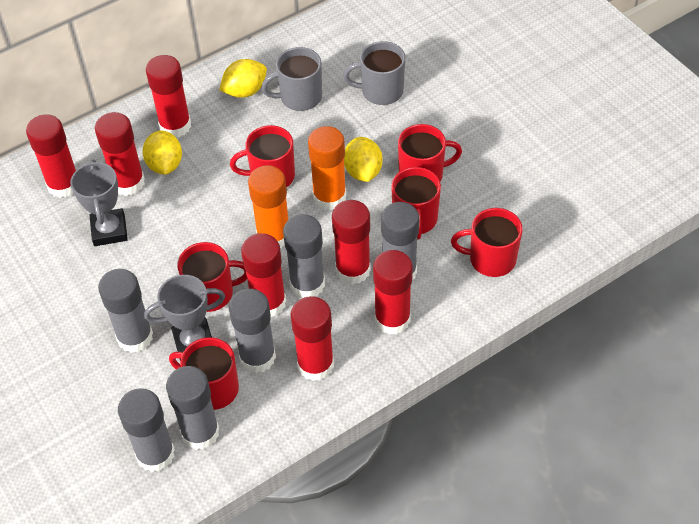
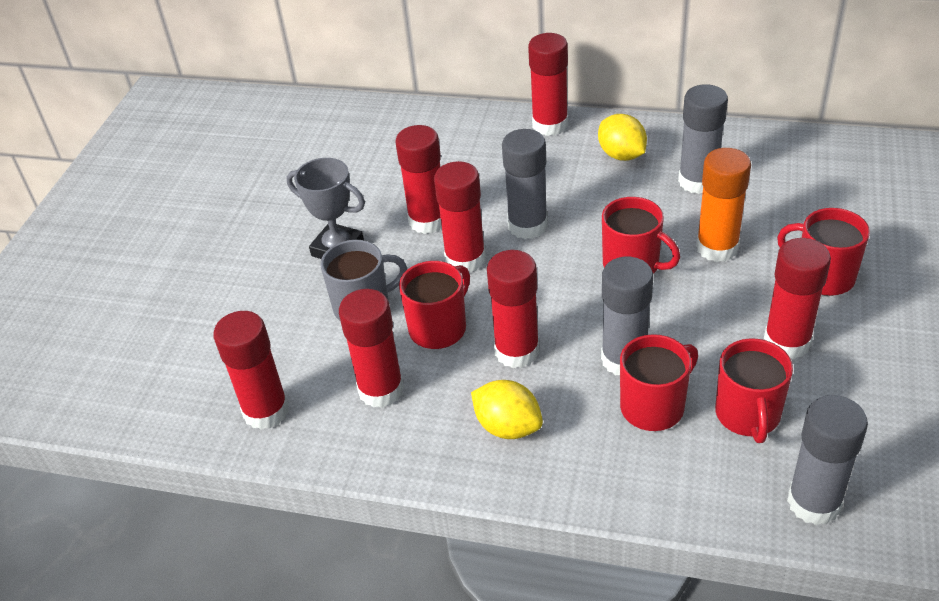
grey glue stick: [98,269,153,353] [118,388,175,472] [166,366,219,450] [229,289,276,373] [283,214,325,298] [381,202,419,280] = 6 -> [502,129,548,239] [601,257,653,375] [678,84,728,194] [787,395,868,525] = 4
grey mug: [261,47,322,111] [343,41,405,105] = 2 -> [320,240,407,321] = 1
grey trophy: [70,159,128,246] [144,275,225,361] = 2 -> [286,158,365,259] = 1
orange glue stick: [248,165,289,248] [308,126,346,210] = 2 -> [696,148,751,262] = 1
red mug: [169,337,239,410] [177,242,247,312] [230,125,295,187] [391,167,441,240] [398,124,462,181] [451,208,523,277] = 6 -> [399,261,470,349] [602,197,680,274] [620,334,698,431] [715,338,793,443] [777,208,870,296] = 5
yellow lemon: [142,130,182,175] [219,59,267,98] [344,137,383,182] = 3 -> [471,380,543,439] [598,114,647,161] = 2

